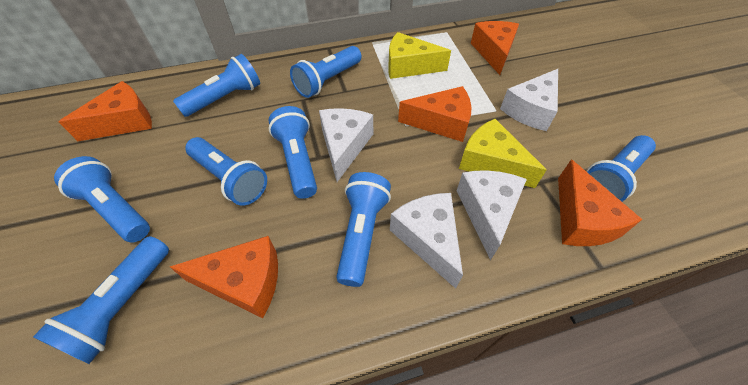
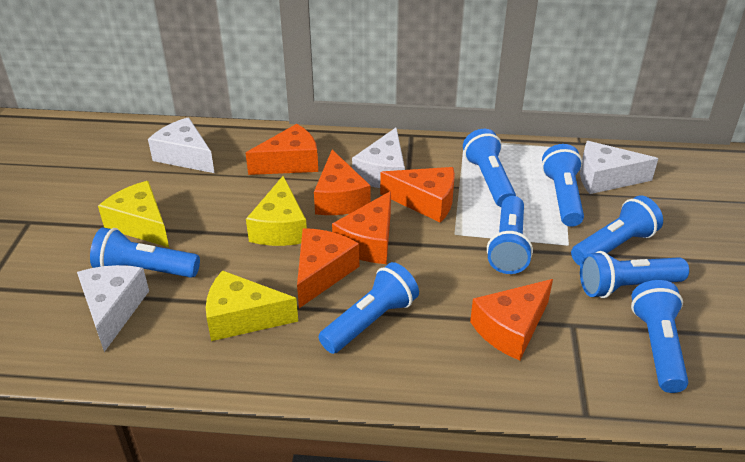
orange cheese: [59,81,152,141] [170,236,278,318] [398,86,471,142] [471,21,519,75] [558,159,642,246] = 5 -> [246,124,318,175] [297,228,359,308] [314,150,371,215] [332,191,391,264] [380,167,455,223] [470,279,553,360] = 6
yellow cheese: [388,32,451,79] [459,119,547,188] = 2 -> [98,181,169,247] [206,270,298,341] [246,176,307,246] = 3

